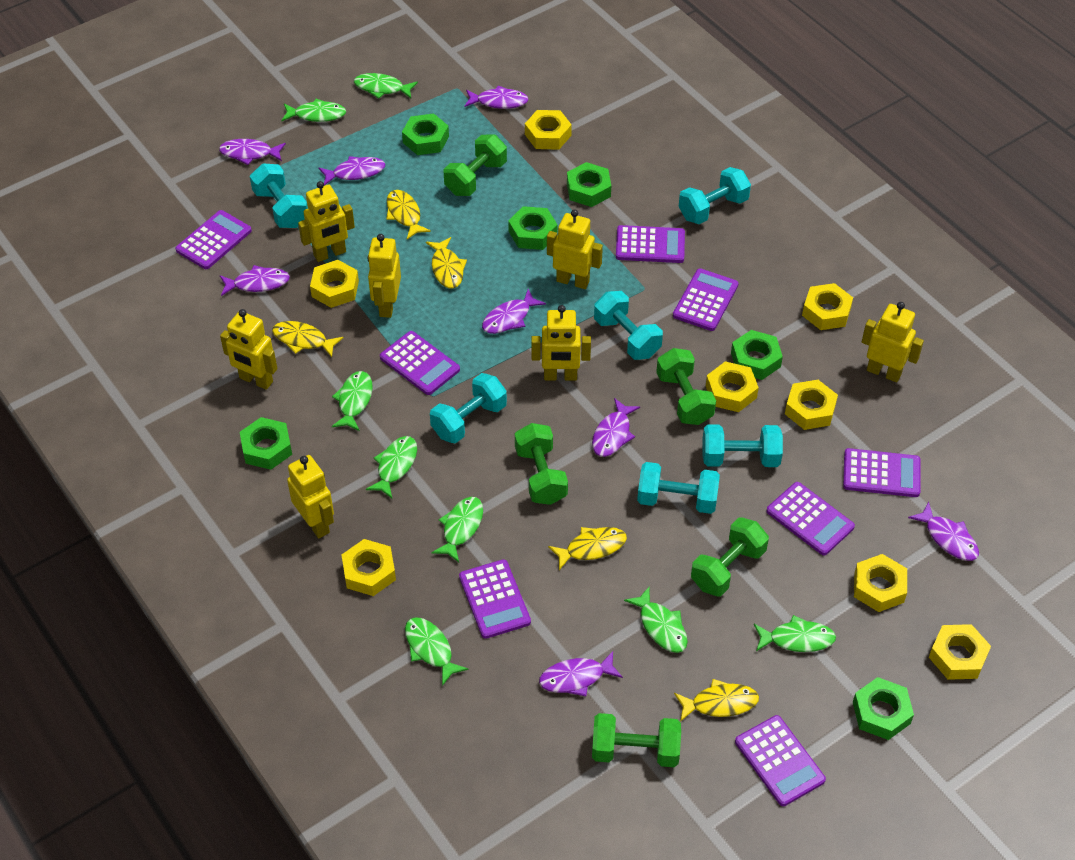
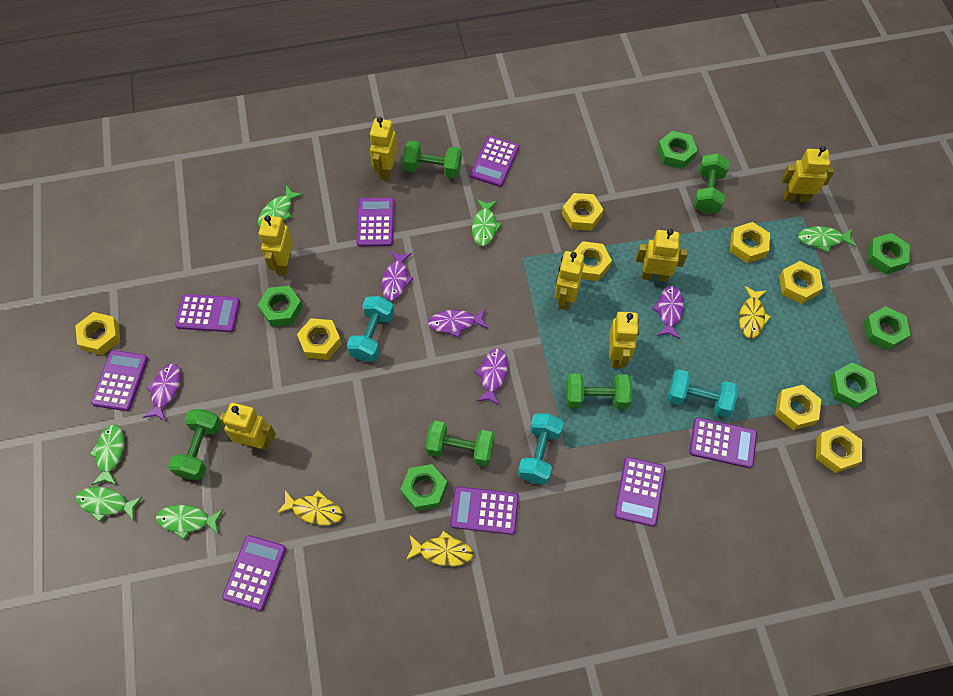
green fish: [281,98,346,122] [332,371,373,431] [354,73,418,99] [366,436,417,498] [405,617,468,686] [431,497,483,562] [624,587,688,653] [754,615,836,652] = 8 -> [76,487,142,522] [89,424,124,485] [156,505,223,539] [258,185,303,227] [472,199,502,246] [798,226,856,253] = 6
purple fish: [219,139,286,165] [220,265,290,296] [319,156,385,185] [464,85,529,109] [482,289,546,334] [539,651,623,696] [592,398,640,457] [908,502,979,561] = 8 -> [143,363,181,421] [382,250,414,301] [428,309,488,338] [475,348,508,406] [652,286,684,339] = 5
turquoise dumbbell: [250,164,308,228] [430,373,507,443] [594,291,663,360] [637,462,720,514] [679,167,751,224] [702,424,783,467] = 6 -> [347,296,394,361] [518,413,564,484] [667,369,738,417] = 3
yellow fish: [272,321,343,357] [386,190,431,239] [426,237,467,288] [548,527,627,570] [674,679,759,722] = 5 -> [277,490,343,525] [406,531,474,566] [739,286,771,338] = 3

